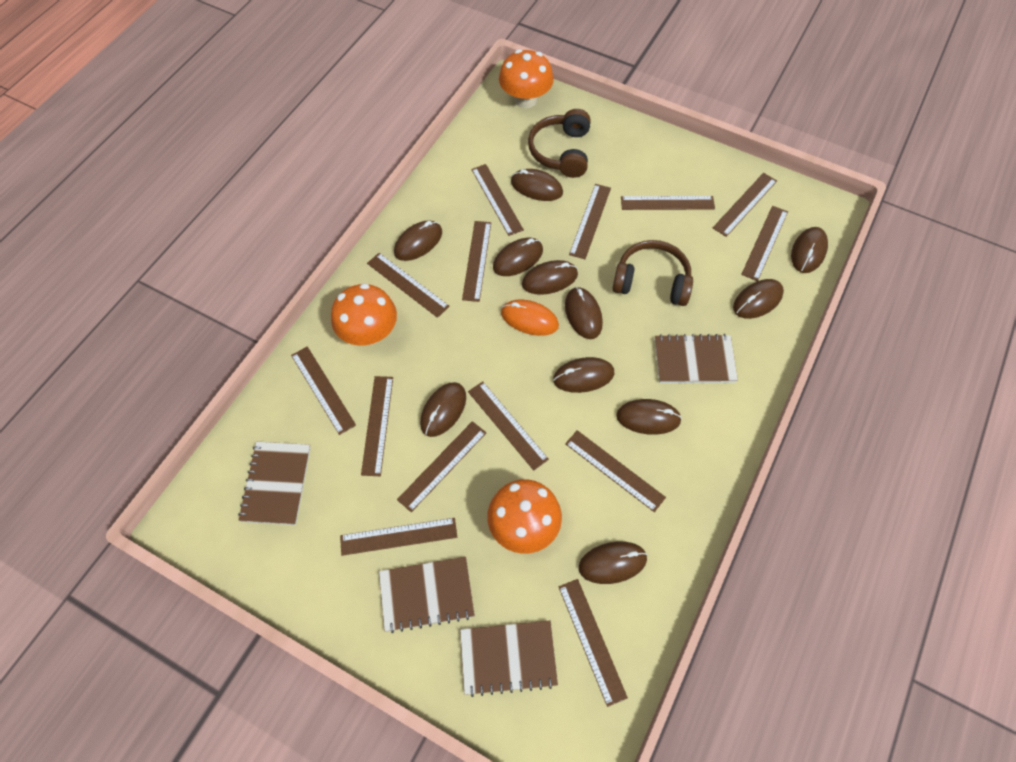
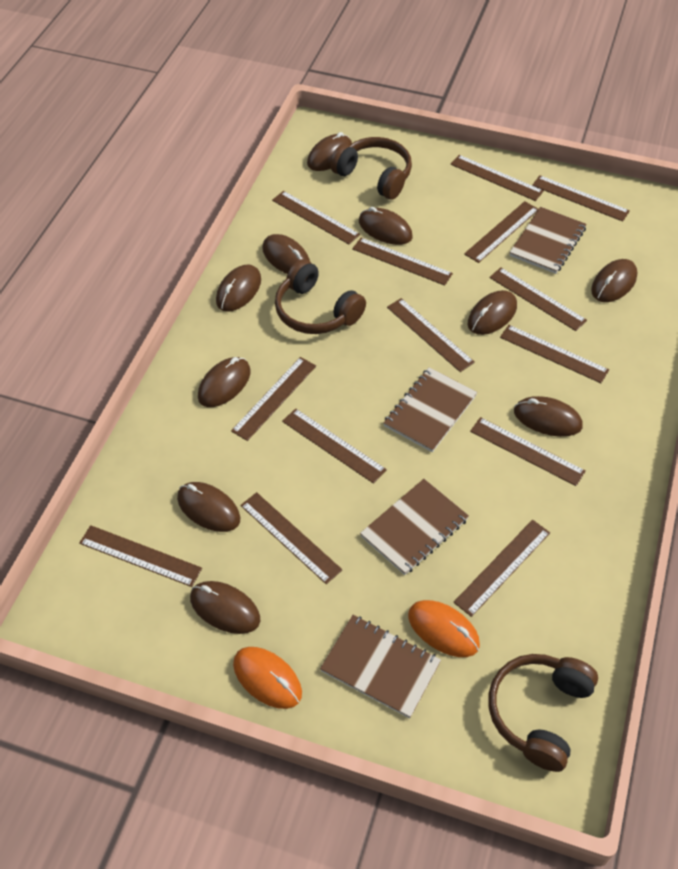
brown headphones: [528,109,591,178] [612,240,693,306] = 2 -> [275,259,366,334] [330,137,412,199] [488,654,598,772] = 3
brown mouse: [394,220,442,261] [420,382,466,437] [493,238,543,276] [511,169,563,201] [522,260,578,295] [553,357,614,393] [565,287,603,339] [578,541,648,584] [616,399,682,435] [733,279,784,319] [791,227,828,273] = 11 -> [177,482,240,532] [190,581,260,634] [198,357,251,407] [216,264,261,312] [262,234,310,274] [307,132,352,171] [359,207,413,245] [468,290,517,335] [514,396,582,437] [591,259,637,302] = 10
orange mouse: [501,300,559,336] = 1 -> [233,647,302,709] [408,600,480,657] = 2
orange mushroom: [331,283,397,346] [487,479,562,554] [499,49,554,108] = 3 -> none = 0

